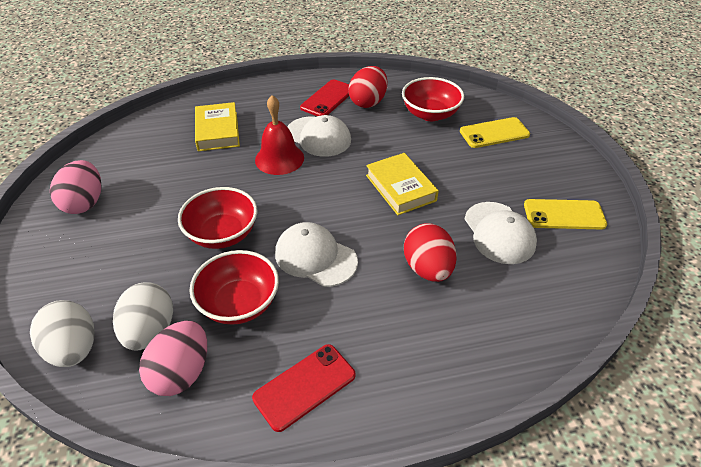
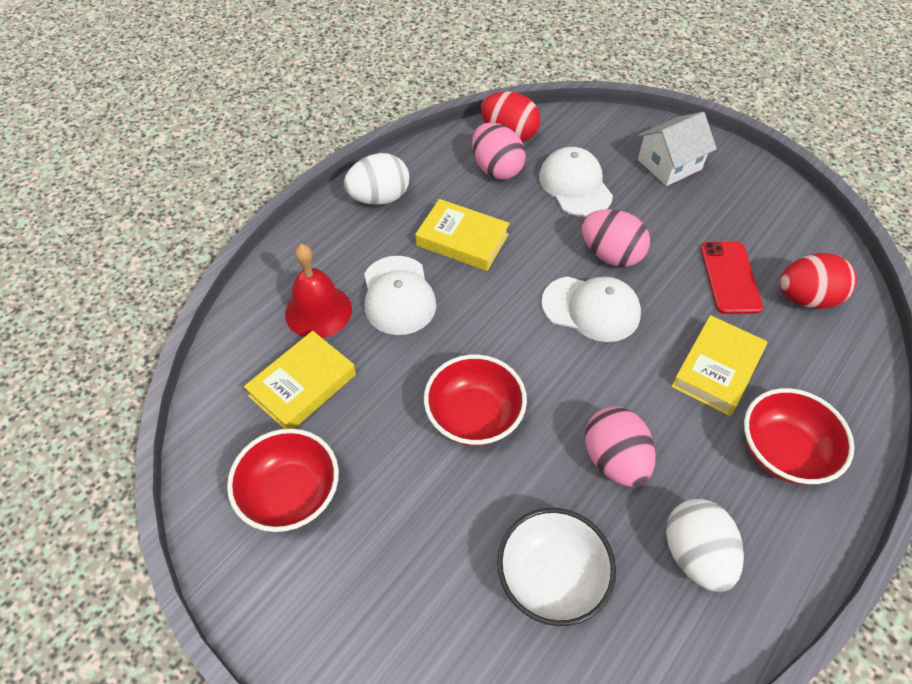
pink egg: [50,160,102,214] [139,321,207,396] = 2 -> [472,123,526,180] [582,209,650,267] [585,406,656,487] = 3
red phone: [252,344,356,432] [300,79,349,116] = 2 -> [700,241,763,314] = 1
white bowl: none = 0 -> [497,508,616,626] = 1
white house: none = 0 -> [638,112,717,186] = 1
yellow book: [195,102,240,151] [366,153,439,215] = 2 -> [244,331,356,429] [415,199,510,271] [671,315,767,416] = 3
yellow phone: [460,117,530,148] [524,199,607,229] = 2 -> none = 0

